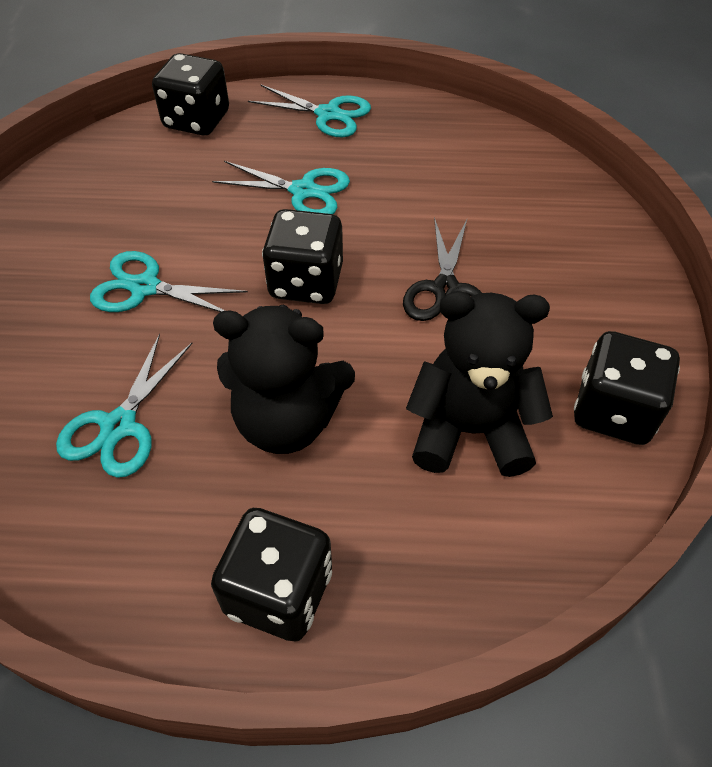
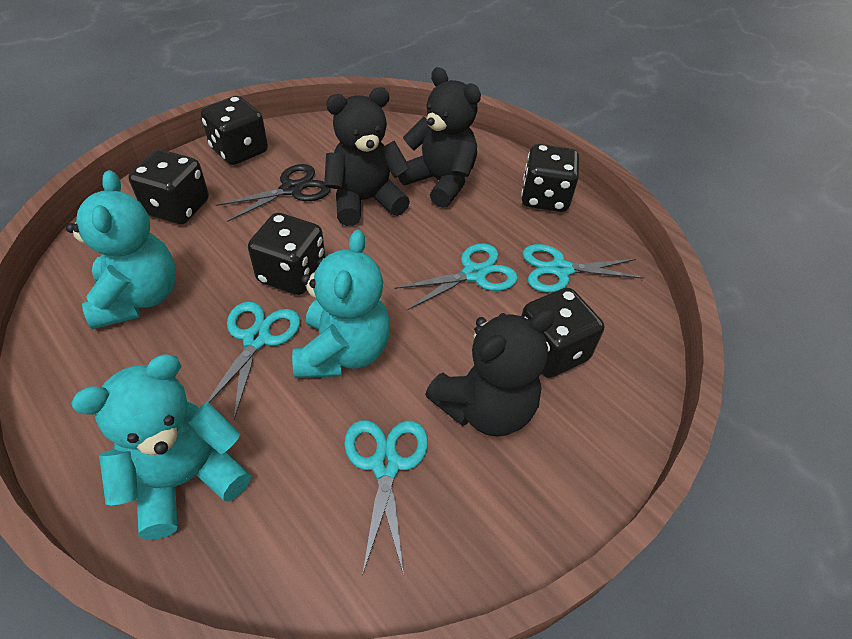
black dice: [152,53,229,136] [211,508,332,641] [262,209,343,304] [574,331,680,445] = 4 -> [129,149,209,224] [201,96,268,165] [248,213,325,295] [521,144,579,212] [521,288,604,378] = 5
black teddy bear: [213,305,355,454] [406,291,553,477] = 2 -> [324,87,410,226] [398,67,481,208] [425,309,555,437] = 3
turquoise teddy bear: none = 0 -> [66,170,176,329] [71,354,251,540] [292,230,390,378] = 3

